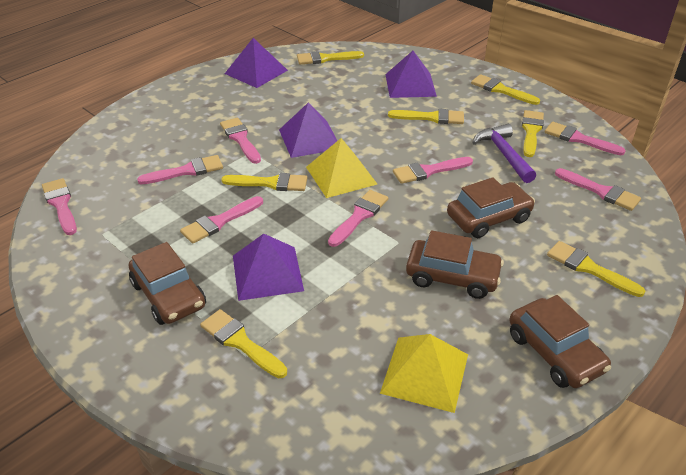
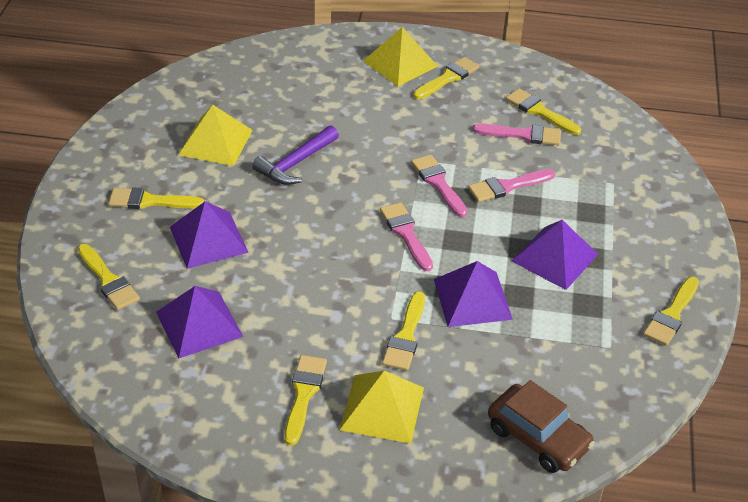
brown car: [129,242,206,325] [406,230,504,299] [447,177,535,238] [509,295,611,388] = 4 -> [488,380,595,473] = 1
pink brush: [42,178,77,235] [137,155,223,184] [180,196,263,244] [220,118,261,164] [328,190,388,247] [393,157,473,184] [545,122,626,155] [555,168,641,211] = 8 -> [380,202,433,271] [411,155,468,217] [468,169,555,202] [473,124,561,145] = 4
yellow pyramid: [306,138,377,198] [380,334,468,413] = 2 -> [178,105,253,166] [340,371,424,444] [363,27,438,86] = 3

